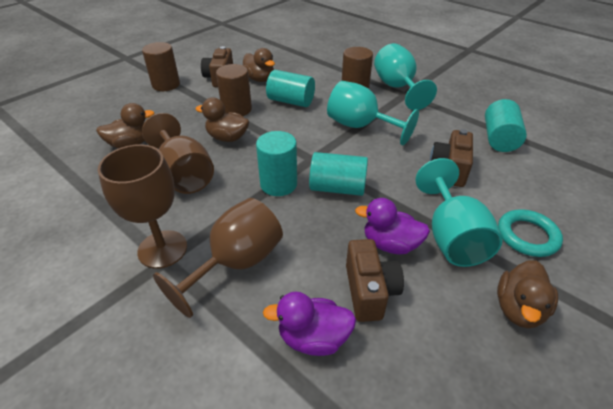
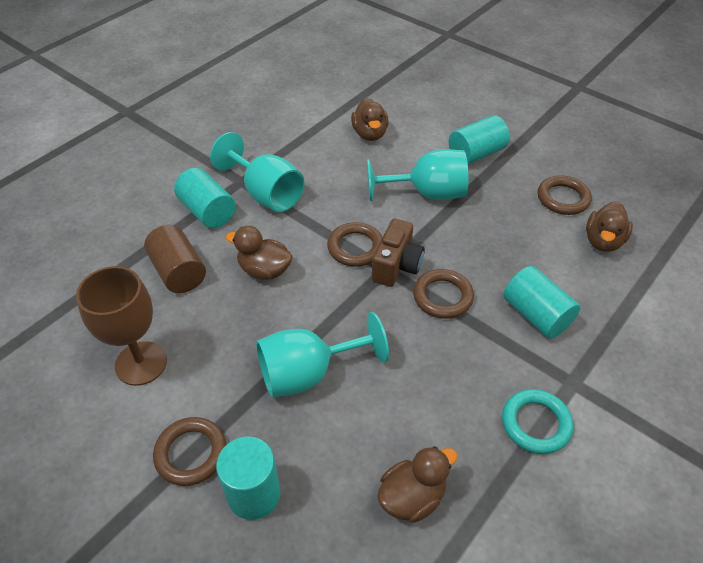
brown camera: [201,46,233,87] [346,239,404,322] [430,129,473,187] = 3 -> [372,219,425,287] = 1
brown cylinder: [142,42,180,91] [216,64,252,116] [342,47,373,89] = 3 -> [144,225,206,293] = 1
brown goblet: [98,144,187,269] [142,113,214,194] [153,198,283,318] = 3 -> [76,266,167,386] = 1
brown ring: none = 0 -> [153,417,226,486] [327,222,383,267] [413,269,474,319] [538,175,592,215] = 4
purple duck: [263,292,356,356] [355,198,430,254] = 2 -> none = 0

